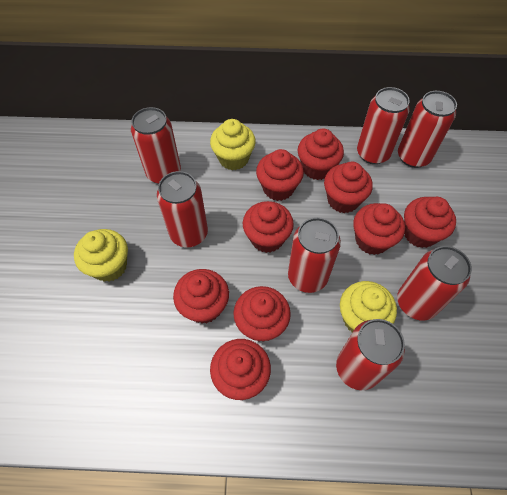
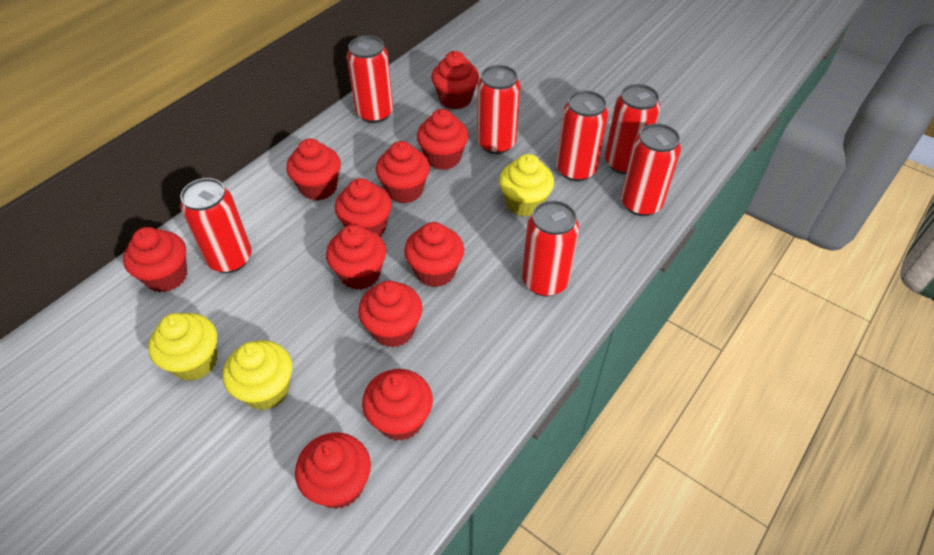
red cupcake: [173,269,229,324] [210,339,271,400] [233,286,291,342] [243,201,294,253] [256,149,304,201] [298,129,344,180] [324,162,373,213] [353,203,405,255] [404,197,456,248] = 9 -> [123,227,187,292] [286,138,341,201] [295,432,371,509] [326,225,386,290] [335,178,392,236] [358,281,423,348] [362,369,433,441] [376,141,430,203] [404,222,464,287] [417,109,468,170] [431,51,479,109] = 11

